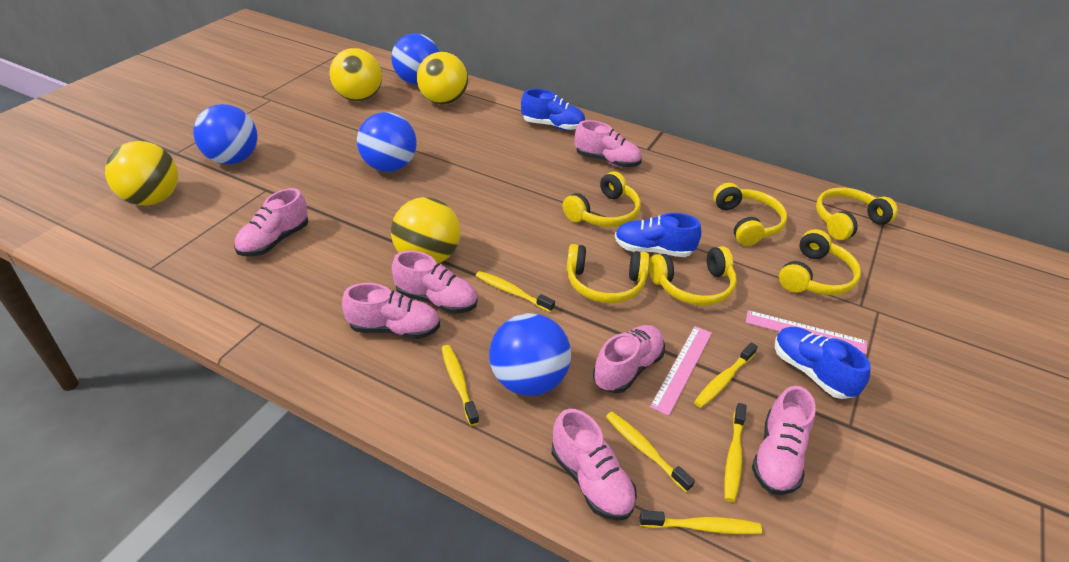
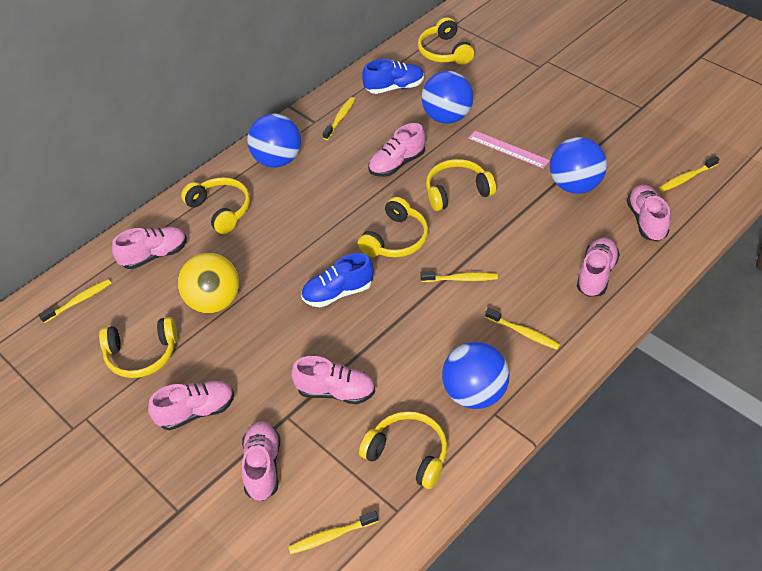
blue shoe: [521,89,585,130] [615,213,702,257] [775,327,871,399] = 3 -> [301,253,374,307] [362,59,424,94] = 2
pink ruler: [650,326,712,416] [746,310,867,354] = 2 -> [468,131,550,168] = 1
yellow ball: [105,141,178,206] [329,48,382,101] [391,197,460,263] [417,52,468,105] = 4 -> [178,253,239,313] = 1

